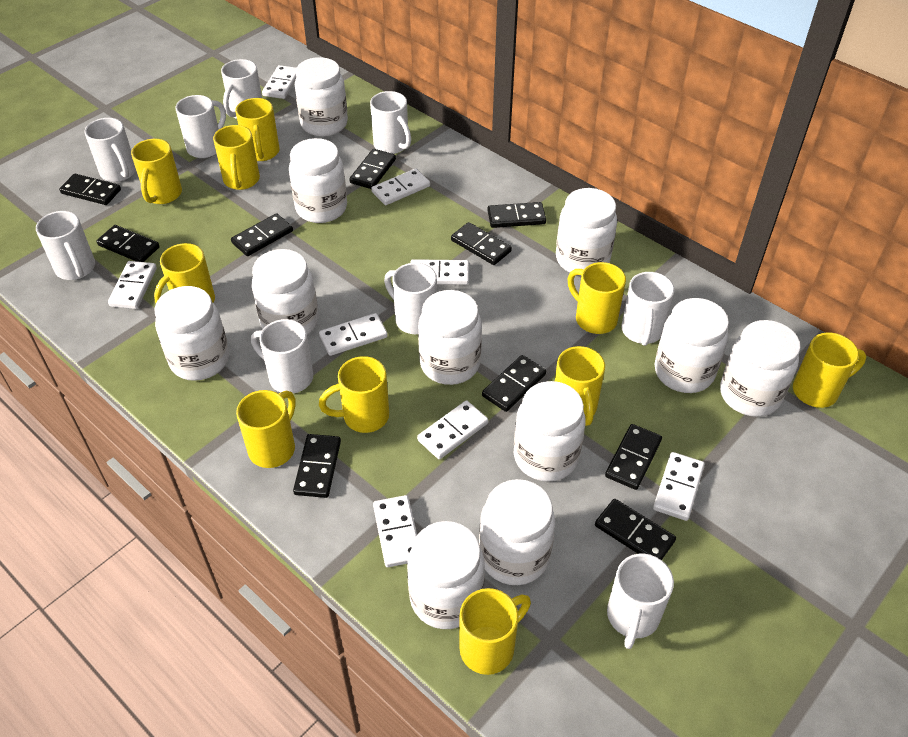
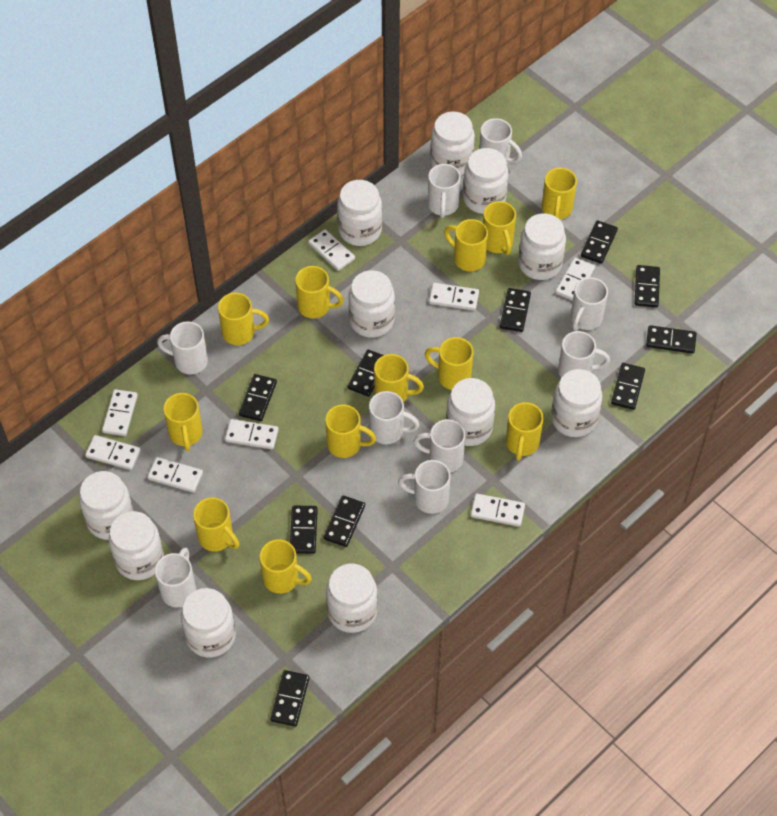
yellow mug: [131,139,182,204] [154,243,215,303] [213,125,260,190] [235,98,280,161] [236,390,296,468] [319,356,389,433] [459,588,531,675] [555,346,605,426] [568,262,626,334] [793,332,866,408] = 10 -> [163,393,203,451] [193,497,239,552] [218,292,269,345] [259,539,312,594] [295,266,344,318] [325,404,376,458] [374,354,424,403] [425,337,473,390] [444,219,488,271] [483,201,516,255] [506,402,544,461] [542,168,577,219] = 12

